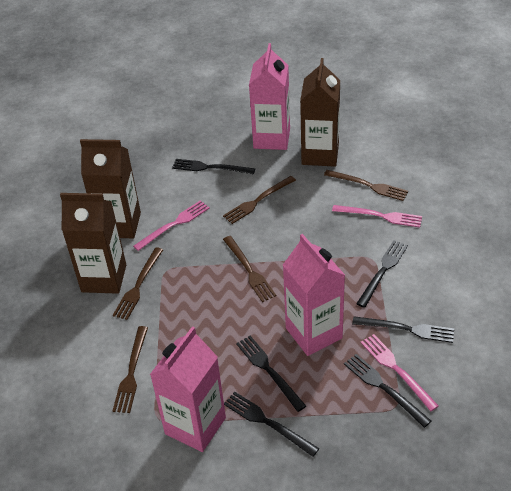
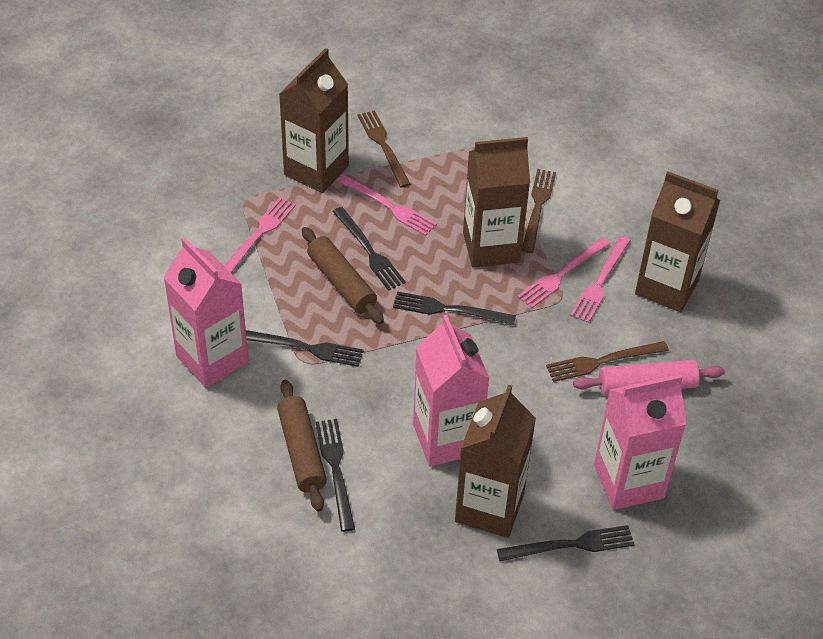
black fork: [172,159,255,174] [224,392,319,457] [236,336,306,412] [344,354,431,428] [352,316,454,343] [356,240,408,308] = 6 -> [246,330,364,367] [316,419,355,532] [332,207,406,291] [393,292,516,325] [497,525,635,561] = 5
brown carton: [60,193,126,294] [80,139,141,238] [300,58,340,167] = 3 -> [279,48,349,193] [455,385,536,538] [463,137,530,268] [635,171,720,312] = 4
brown fork: [113,247,163,320] [113,326,148,413] [223,176,296,224] [223,236,276,302] [324,170,408,201] = 5 -> [357,110,411,188] [522,169,556,253] [546,341,669,382] = 3
brown rolling pin: none = 0 -> [277,380,327,512] [302,227,384,324] = 2
pink fork: [133,200,210,251] [332,205,422,228] [361,334,439,411] = 3 -> [224,197,296,274] [336,174,437,236] [517,237,610,308] [570,236,631,323] = 4
pink rolling pin: none = 0 -> [573,360,725,395] = 1

